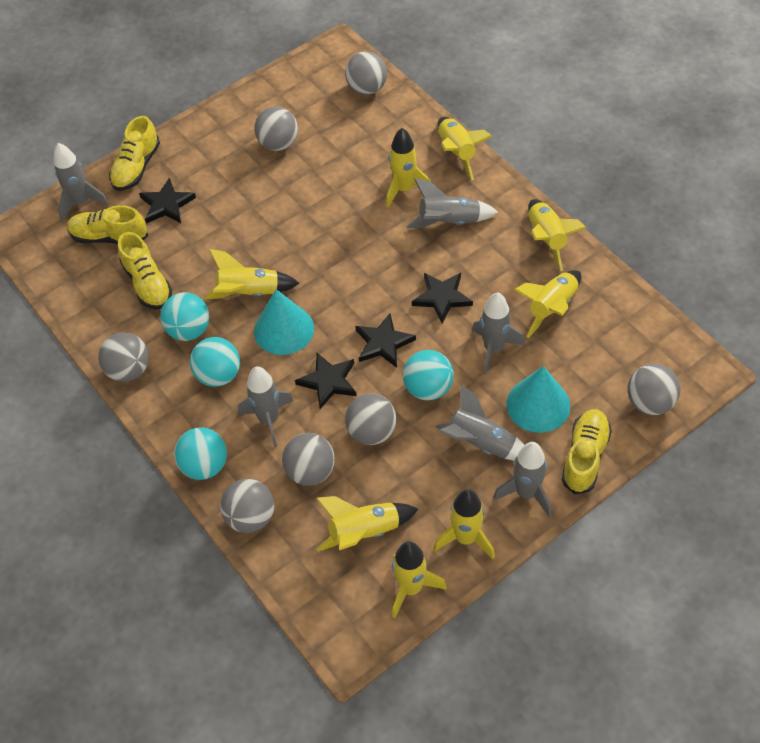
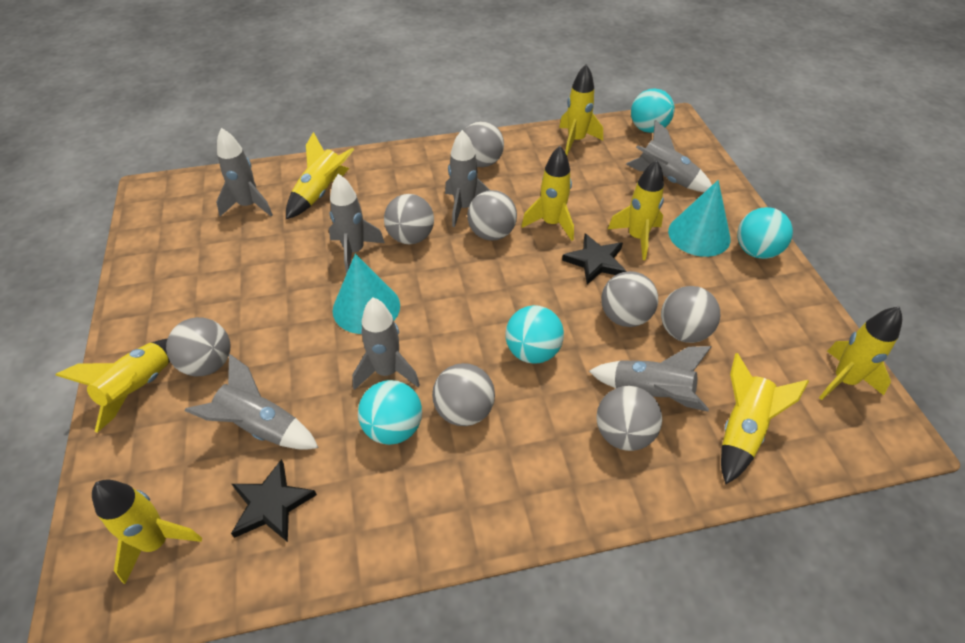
black star: [139,178,196,224] [295,353,357,409] [355,314,416,368] [412,273,473,323] = 4 -> [231,459,317,542] [562,234,626,285] = 2
grey ball: [98,333,149,382] [220,479,274,533] [254,106,298,151] [282,433,335,486] [345,51,387,95] [345,393,397,445] [628,364,680,415] = 7 -> [166,317,230,376] [384,194,434,244] [432,363,495,426] [464,121,504,167] [467,190,517,241] [597,386,662,451] [601,271,658,327] [661,286,720,343] = 8
grey rocket: [54,143,109,222] [238,366,293,448] [406,178,498,228] [435,384,525,461] [472,292,525,375] [493,442,551,517] = 6 -> [185,354,318,450] [216,128,273,217] [329,174,385,274] [352,297,420,390] [445,130,490,227] [589,346,711,412] [626,120,712,192] = 7
yellow shoe: [67,205,148,244] [109,116,160,191] [118,232,172,309] [562,409,612,494] = 4 -> none = 0

